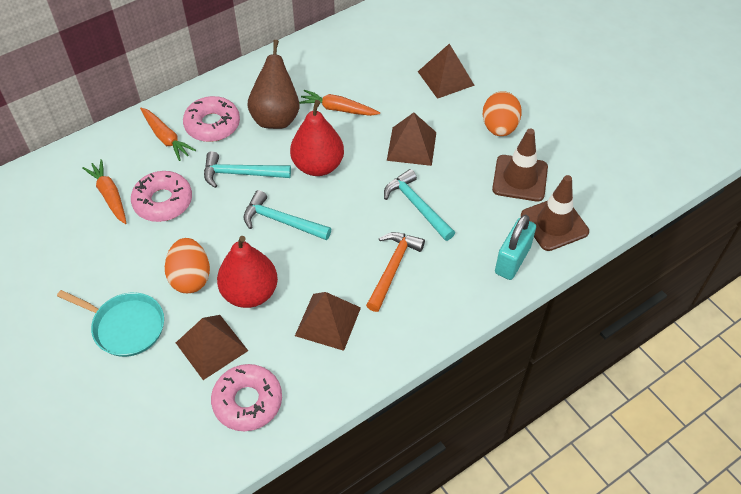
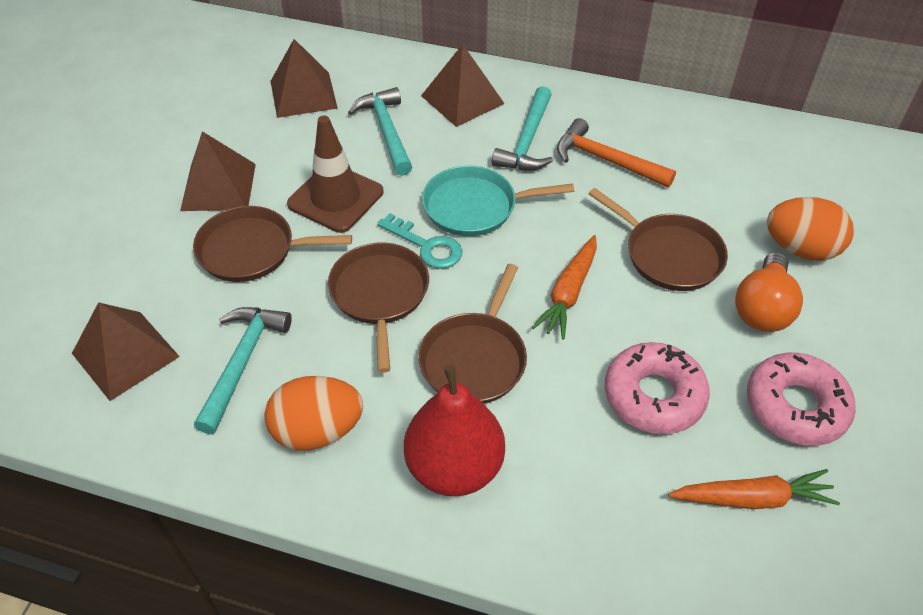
brown pan: none = 0 -> [193,206,352,282] [328,243,429,373] [418,264,527,404] [589,188,728,291] = 4
brown pear: [247,40,299,129] = 1 -> none = 0
brown traffic cone: [492,129,548,201] [521,175,589,251] = 2 -> [287,116,383,233] = 1
orange carrot: [82,159,126,224] [140,108,196,161] [299,90,380,116] = 3 -> [532,235,597,339] [668,469,840,509] = 2
orange light bulb: none = 0 -> [735,252,803,332] = 1
pink donut: [131,171,192,222] [183,96,240,142] [211,364,282,431] = 3 -> [605,342,710,434] [747,353,856,446] = 2
red pear: [217,236,278,308] [290,100,344,176] = 2 -> [404,364,505,496] = 1
turquoise key: none = 0 -> [377,213,462,269] = 1
turquoise padlock: [495,214,536,280] = 1 -> none = 0

